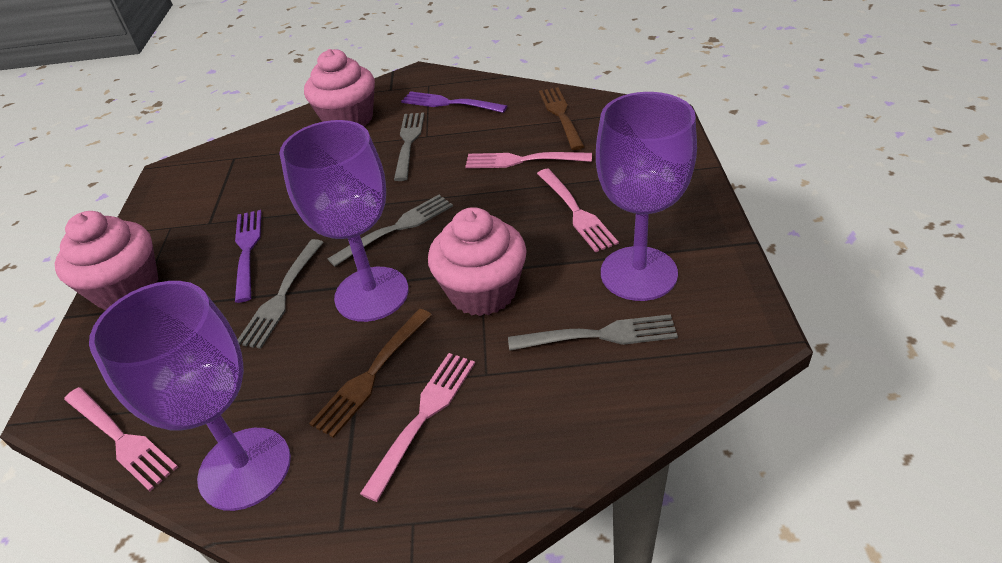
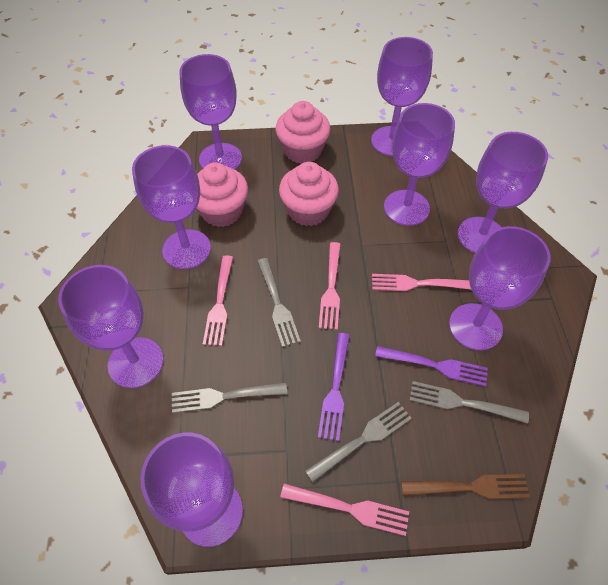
brown fork: [309,309,432,438] [539,87,585,150] = 2 -> [401,474,530,499] = 1
purple goblet: [89,281,291,511] [279,120,409,322] [596,92,697,301] = 3 -> [58,265,164,388] [132,145,211,269] [140,433,243,547] [179,54,242,170] [371,37,433,156] [384,103,455,226] [449,226,551,350] [458,132,548,253] = 8

